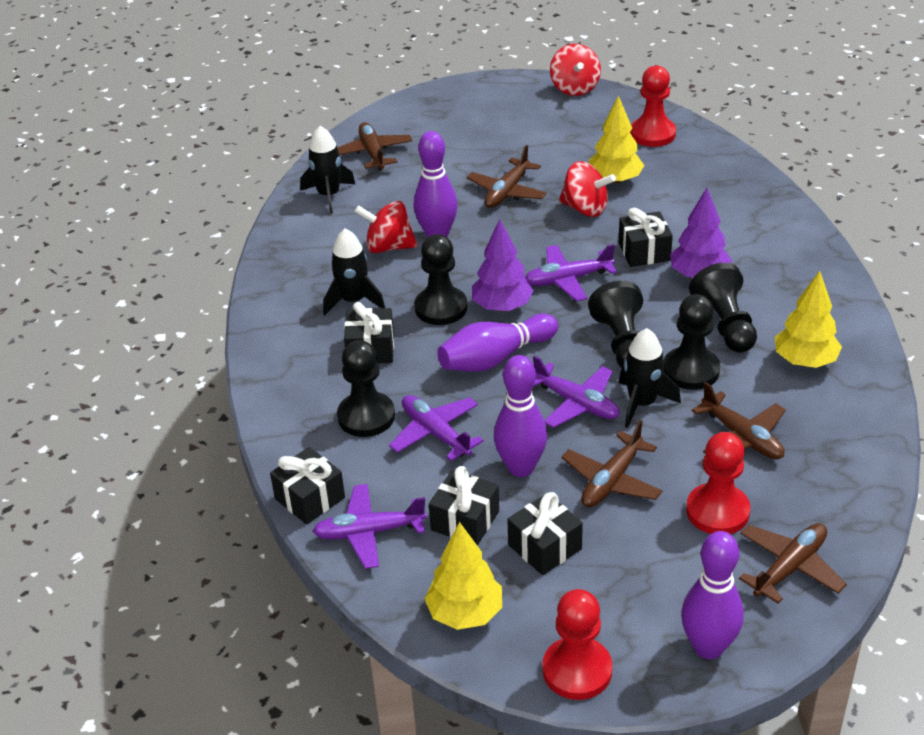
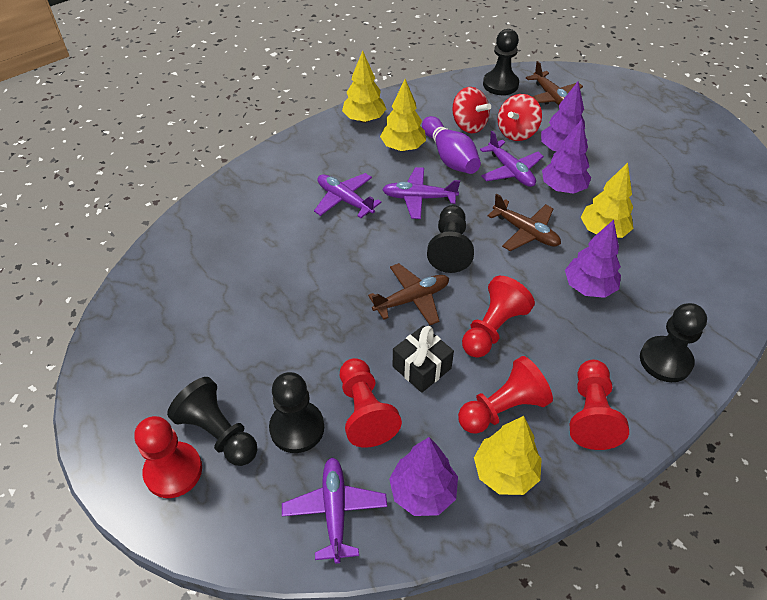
black gift: [270,447,345,524] [344,302,394,364] [429,466,499,546] [507,492,583,575] [619,208,673,267] = 5 -> [393,325,454,393] = 1
black rocket: [300,126,355,214] [323,228,385,315] [619,328,681,428] = 3 -> none = 0
brown plane: [337,122,412,171] [467,145,547,208] [561,420,663,507] [692,382,786,459] [739,523,847,604] = 5 -> [368,263,449,325] [488,194,561,251] [526,61,583,106] = 3
purple bowling pin: [414,131,458,238] [437,313,558,372] [494,355,547,477] [681,531,744,659] = 4 -> [422,116,481,174] = 1
purple tree: [472,219,534,312] [670,188,732,277] = 2 -> [389,437,458,516] [541,81,588,152] [542,119,591,194] [565,220,621,298] = 4
red pawn: [542,589,612,700] [630,65,676,147] [686,432,750,534] = 3 -> [135,416,202,498] [340,358,402,448] [458,356,553,434] [462,276,535,358] [570,360,629,450] = 5
red spinning top: [354,201,417,253] [550,44,601,96] [559,161,616,217] = 3 -> [452,87,491,133] [498,94,542,141] = 2
yellow tree: [424,522,502,630] [589,95,645,184] [775,271,842,368] = 3 -> [342,51,386,123] [380,79,426,151] [474,416,542,495] [581,163,633,238] = 4

